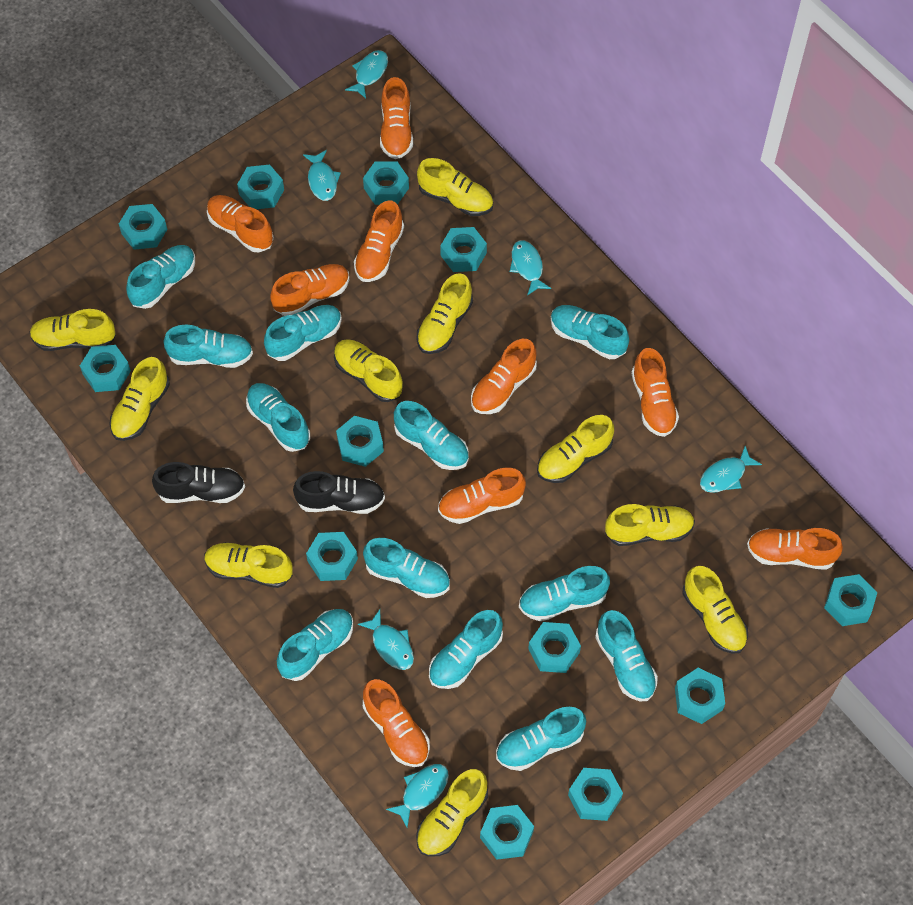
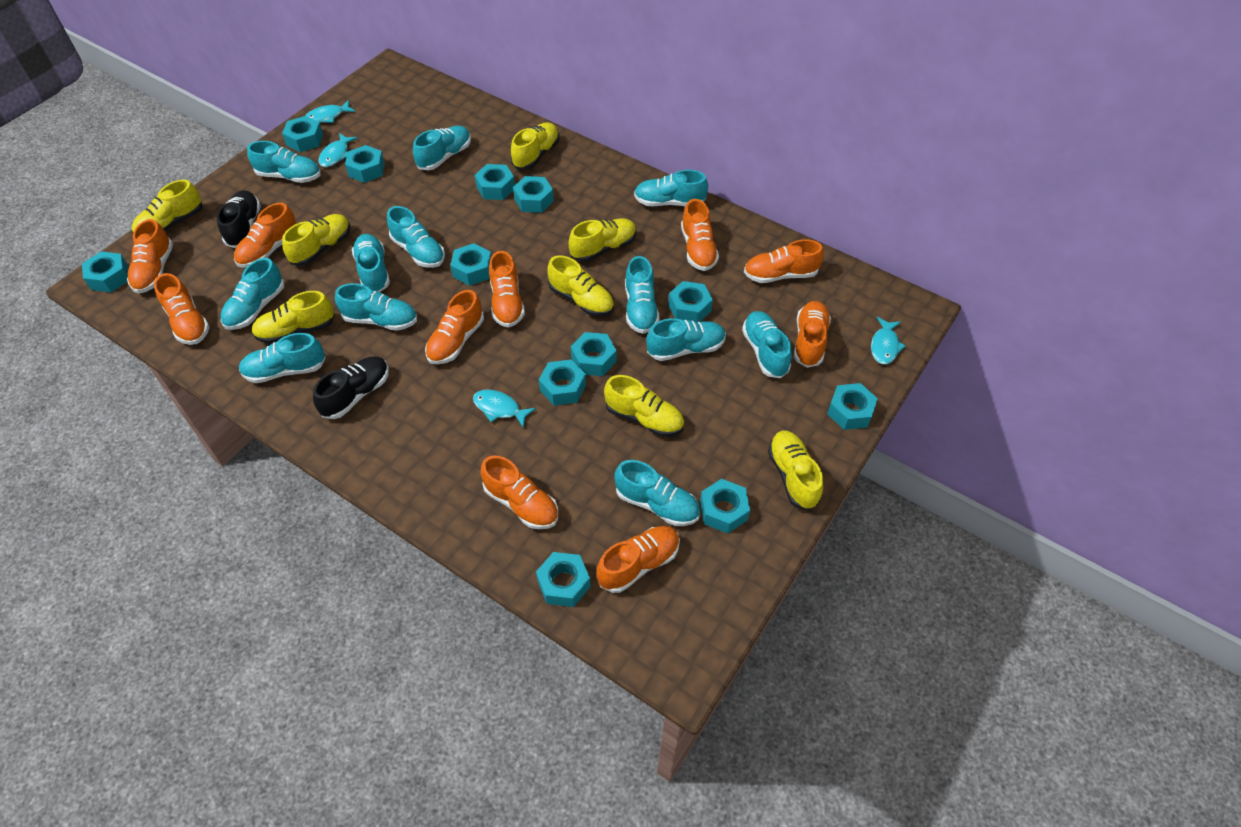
orange shoe: [207,195,274,252] [270,264,349,316] [354,200,404,282] [363,679,430,767] [380,77,413,159] [438,468,526,524] [471,339,537,414] [631,348,679,437] [747,528,843,570] = 9 -> [127,219,173,293] [154,273,210,345] [234,203,296,268] [425,290,484,364] [481,455,558,529] [489,251,525,328] [597,526,680,593] [681,199,719,271] [744,239,823,283] [794,301,831,368] = 10
turquoise fish: [303,150,341,201] [345,50,388,99] [358,609,414,670] [386,764,449,828] [510,240,551,295] [700,446,762,493] = 6 -> [305,100,356,123] [319,133,357,167] [473,389,536,428] [871,317,906,364] = 4
yellow shoe: [30,309,116,351] [109,357,170,441] [204,542,293,588] [334,339,403,402] [416,769,488,857] [417,158,493,216] [417,273,473,354] [537,415,614,483] [605,504,695,546] [683,566,748,654] = 10 -> [132,180,202,233] [251,291,335,344] [282,214,350,266] [511,122,559,170] [547,255,614,317] [569,218,637,262] [604,375,684,437] [768,431,823,510] = 8

